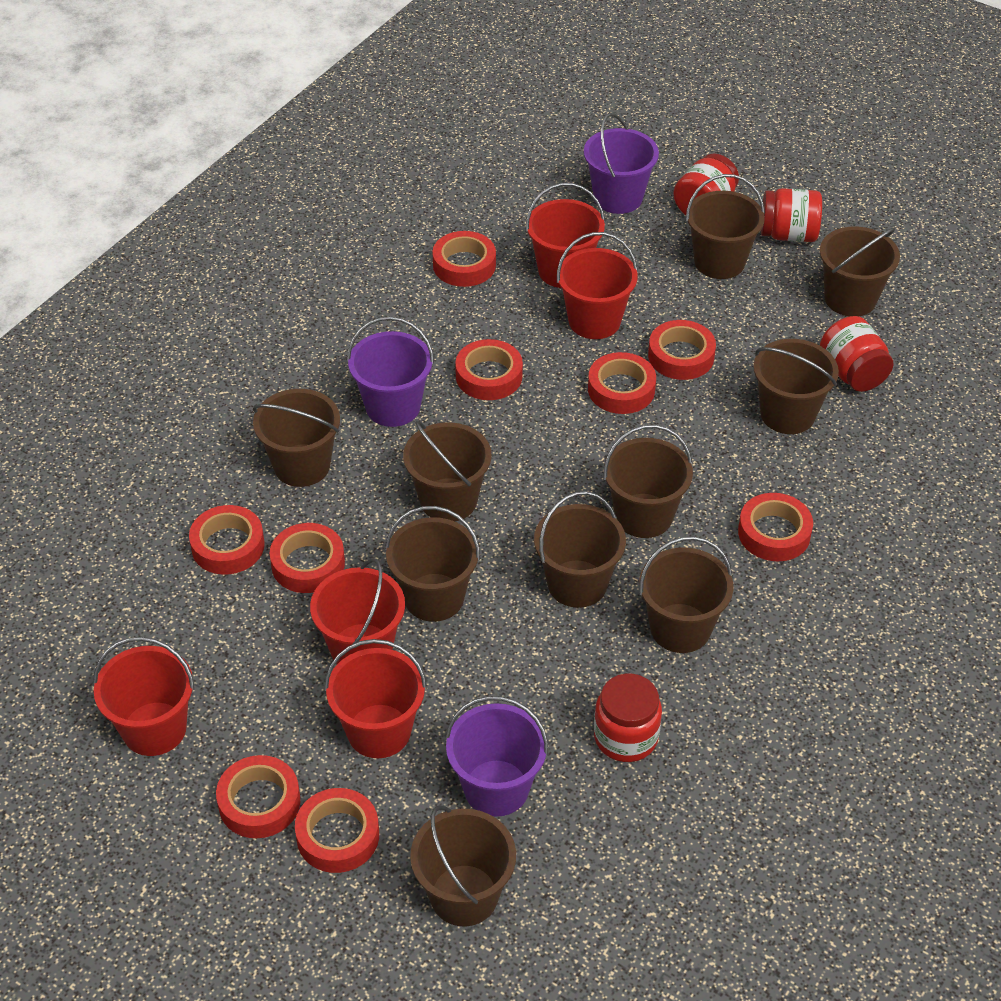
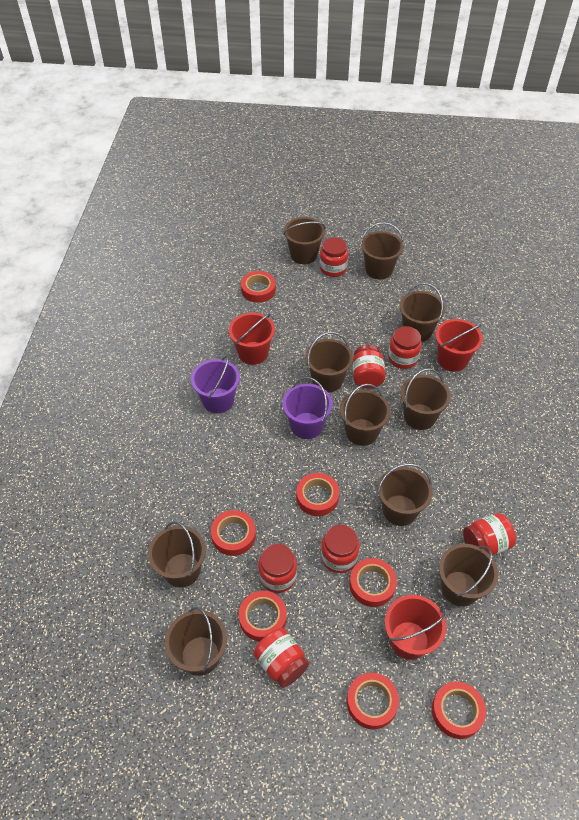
purple bucket: [347,316,434,427] [445,696,548,817] [584,113,659,214] = 3 -> [191,355,240,414] [282,377,332,439] = 2
red bucket: [93,637,195,756] [310,558,405,664] [324,639,427,758] [526,183,605,288] [557,232,638,339] = 5 -> [229,313,275,365] [385,595,446,660] [435,319,483,372] = 3
red jar: [594,673,662,762] [673,154,739,215] [761,188,822,242] [820,316,893,392] = 4 -> [253,628,309,688] [258,544,297,593] [320,237,348,277] [321,525,360,573] [352,345,386,388] [388,326,422,369] [463,513,516,556] = 7
red tape: [189,505,265,575] [216,755,300,838] [270,523,345,593] [295,788,379,873] [432,231,496,287] [455,339,523,400] [588,352,656,414] [648,320,716,380] [738,493,813,561] = 9 -> [211,510,256,556] [239,591,287,642] [241,271,276,303] [296,473,339,516] [347,673,399,729] [349,558,397,607] [432,681,486,739] = 7

